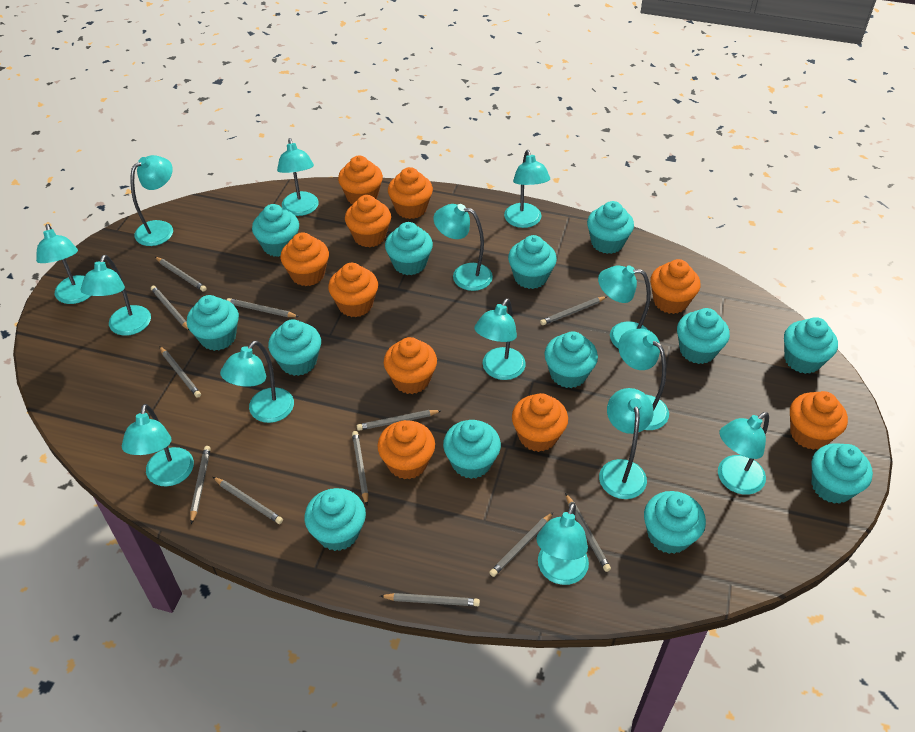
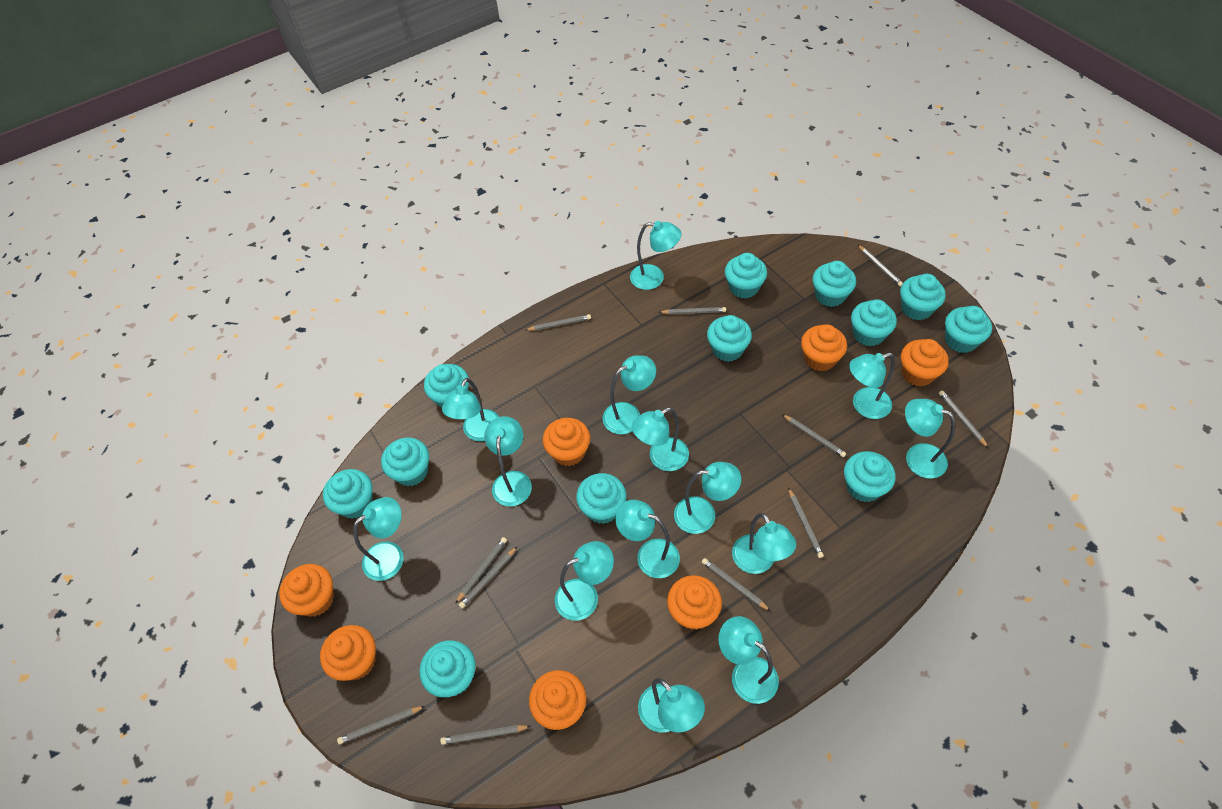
grey pencil: [151,285,190,331] [155,257,207,292] [159,346,201,398] [190,446,211,524] [213,477,283,524] [227,298,299,317] [352,431,368,505] [357,410,442,431] [380,593,480,606] [489,512,553,577] [540,296,608,325] [565,493,611,572] = 12 -> [337,706,425,744] [440,725,531,745] [455,537,507,604] [459,547,517,608] [526,314,591,331] [659,307,726,314] [702,558,770,611] [782,414,846,457] [788,488,824,558] [858,245,903,287] [939,390,988,448] = 11
orange cupcake: [280,232,329,286] [328,263,378,317] [338,156,383,204] [345,195,391,247] [377,420,435,479] [384,337,437,394] [388,167,433,219] [512,393,568,452] [650,259,700,314] [790,391,848,450] = 10 -> [279,564,334,617] [320,625,376,681] [529,670,586,730] [543,418,590,466] [667,575,722,630] [801,324,847,371] [901,339,949,387] = 7
turquoise cupcake: [187,295,239,351] [252,204,299,257] [268,319,321,376] [305,488,366,551] [385,222,433,275] [443,420,501,479] [508,235,557,289] [545,331,598,388] [587,201,634,254] [644,491,706,554] [677,308,730,364] [784,317,838,374] [811,443,873,504] = 13 -> [323,469,373,519] [381,438,429,486] [419,640,476,697] [424,364,469,408] [576,473,626,524] [707,315,752,362] [725,253,767,299] [813,261,856,307] [844,451,895,502] [851,299,897,346] [900,274,946,320] [945,306,992,353] = 12

